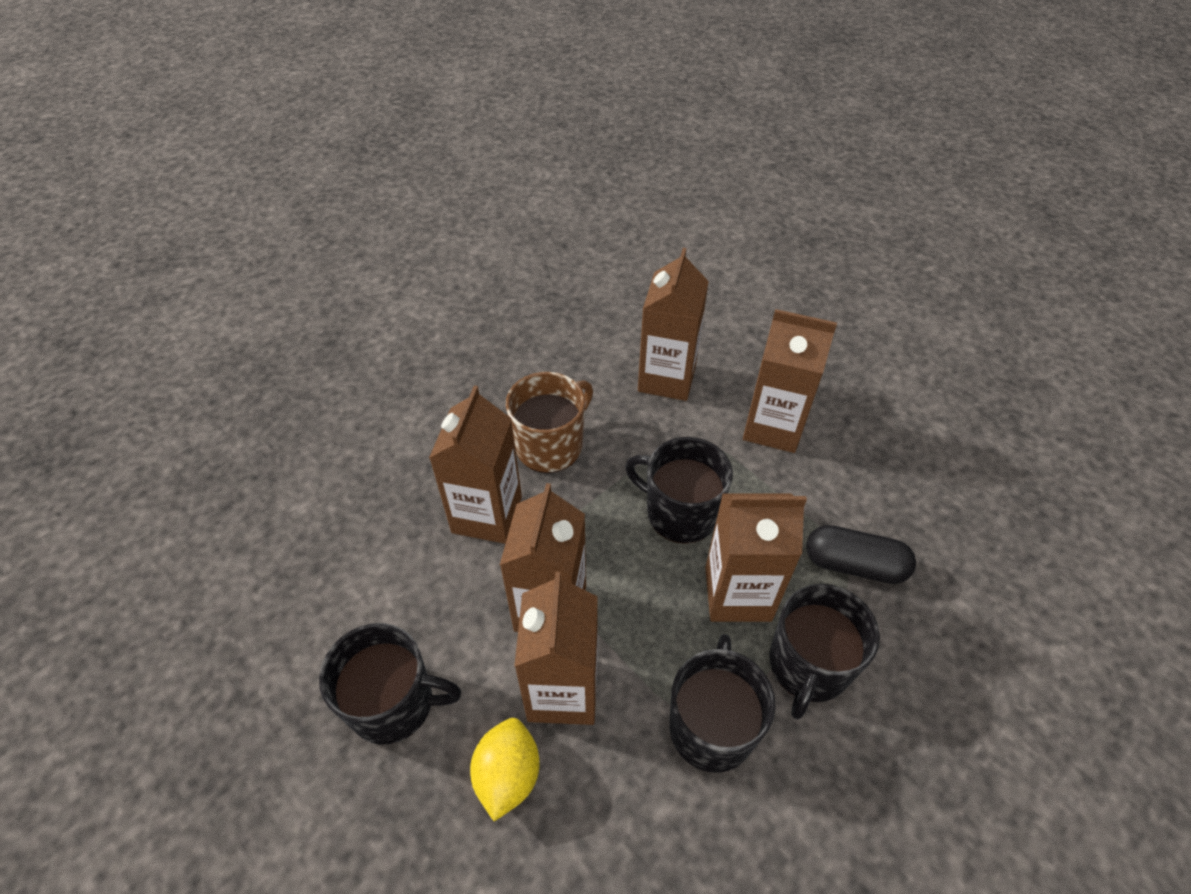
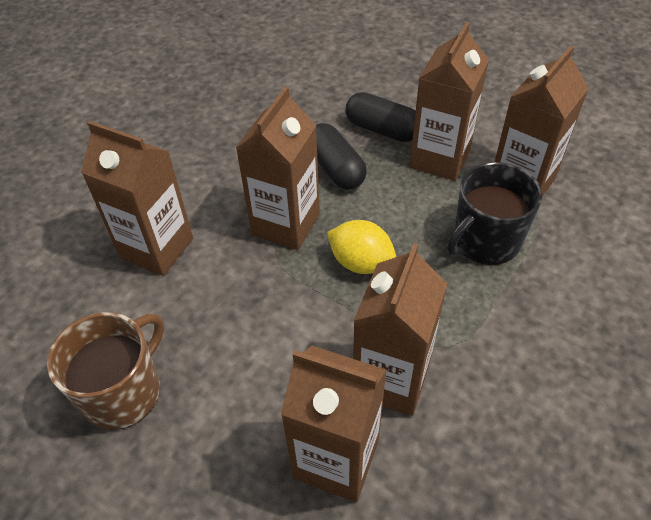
black capsule: [806,525,916,584] = 1 -> [316,123,367,190] [345,92,416,142] = 2
black mug: [319,623,461,745] [625,437,733,544] [669,634,776,773] [769,584,880,719] = 4 -> [447,162,542,265] = 1

